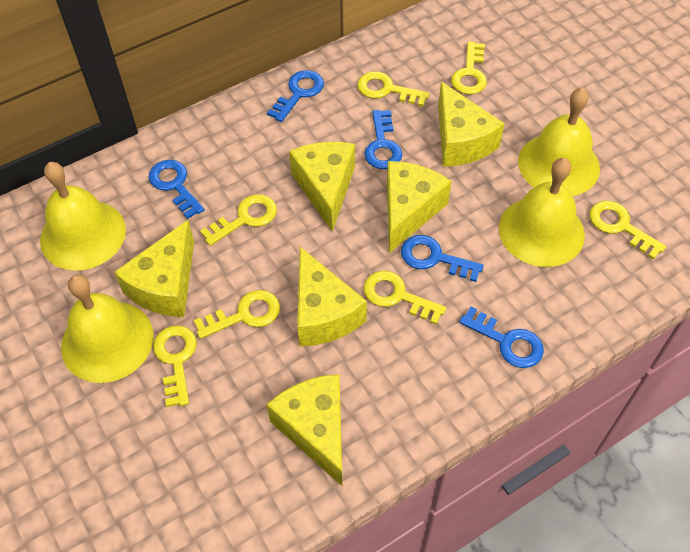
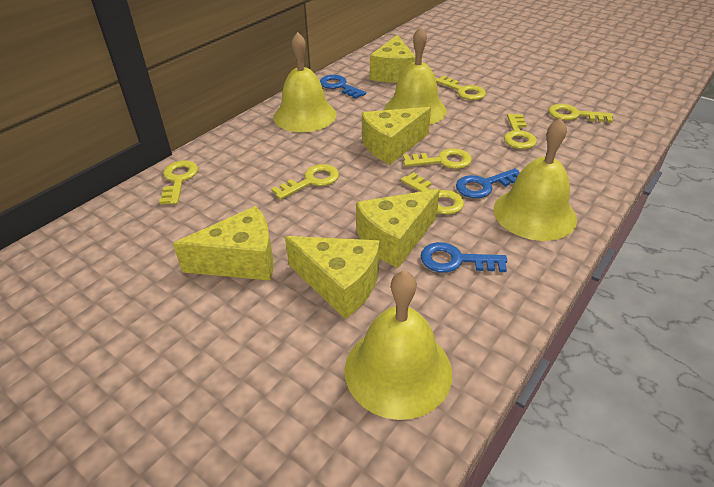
blue key: [148,160,205,219] [267,70,324,122] [364,110,402,169] [401,235,484,282] [459,307,544,368] = 5 -> [320,75,366,99] [420,242,507,273] [456,168,519,198] = 3
yellow cheese: [114,220,194,317] [266,374,342,486] [289,142,355,232] [297,247,367,346] [387,161,451,253] [438,82,505,167] = 6 -> [173,206,274,281] [285,236,380,319] [356,189,440,268] [362,107,431,165] [370,35,416,83] = 5

